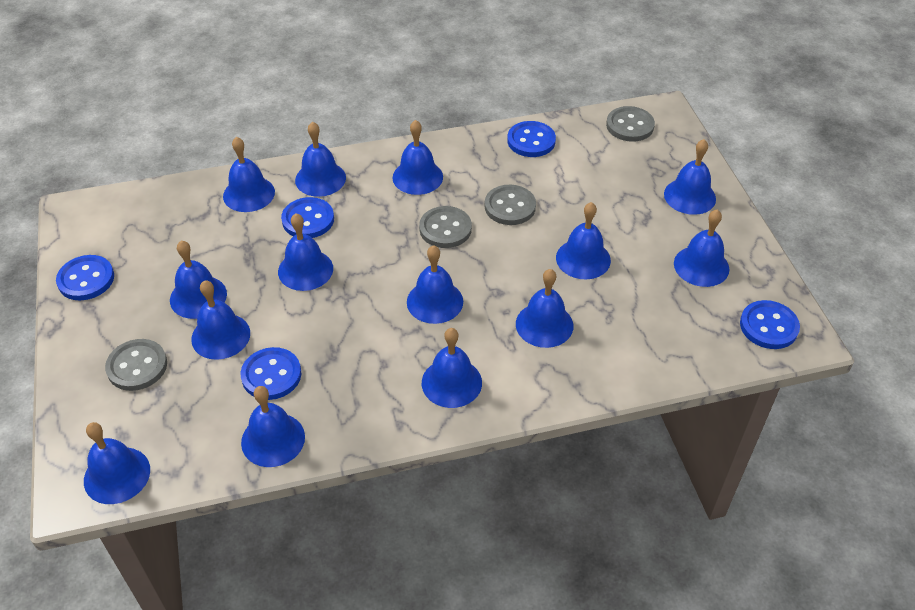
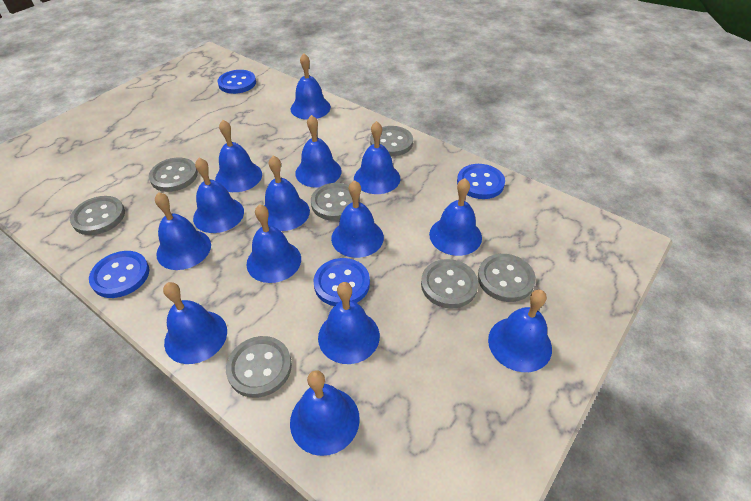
blue button: [56,255,114,300] [241,347,301,400] [281,197,334,238] [507,121,556,157] [740,300,800,349] = 5 -> [89,251,149,298] [217,70,256,94] [313,258,370,306] [457,164,505,199] = 4
grey button: [105,339,167,391] [419,206,472,248] [485,185,536,225] [606,106,655,142] = 4 -> [70,196,125,235] [149,158,198,192] [226,336,292,398] [311,183,353,221] [370,126,413,156] [421,259,478,308] [478,254,536,302] = 7

